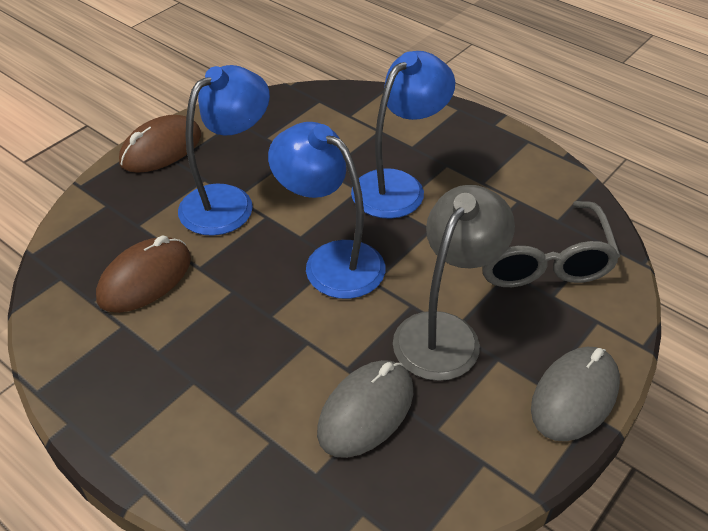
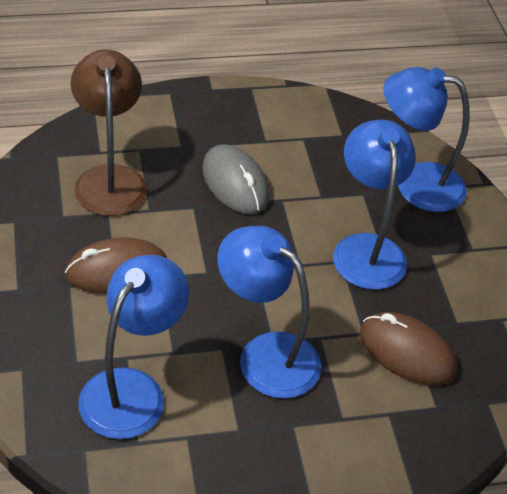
blue lamp: [178,65,270,236] [268,122,385,299] [351,51,455,219] = 3 -> [78,255,189,439] [217,226,321,399] [333,120,416,290] [383,67,470,212] = 4
brown lamp: none = 0 -> [71,49,147,216] = 1
grey glasses: [482,201,620,287] = 1 -> none = 0
grey lamp: [393,185,515,381] = 1 -> none = 0
grey mouse: [317,360,413,458] [531,347,620,441] = 2 -> [202,144,269,214] = 1

